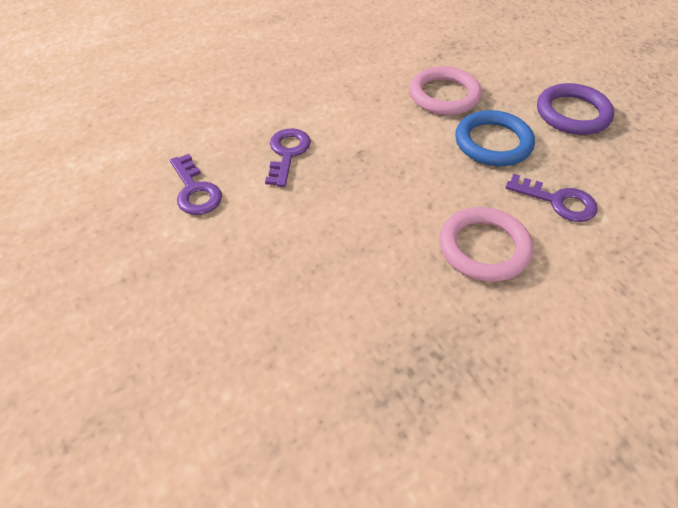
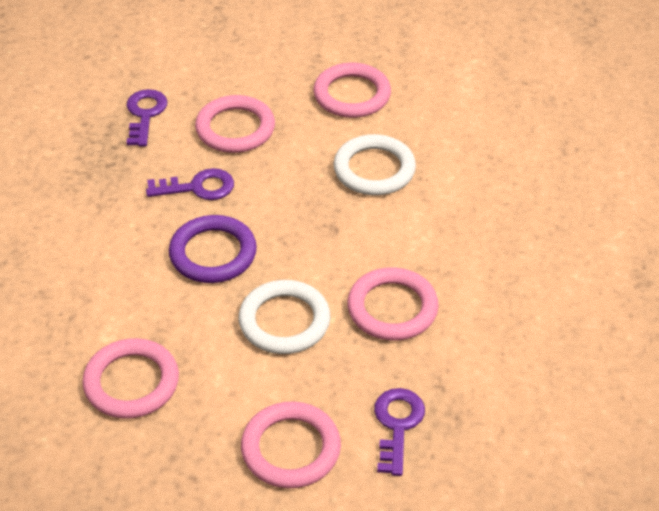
blue ring: [455,110,535,166] = 1 -> none = 0
pink ring: [409,66,482,115] [439,207,533,282] = 2 -> [82,338,179,419] [195,95,275,153] [241,401,341,488] [313,62,391,118] [347,267,439,341] = 5
white ring: none = 0 -> [239,280,330,354] [334,134,416,195] = 2

